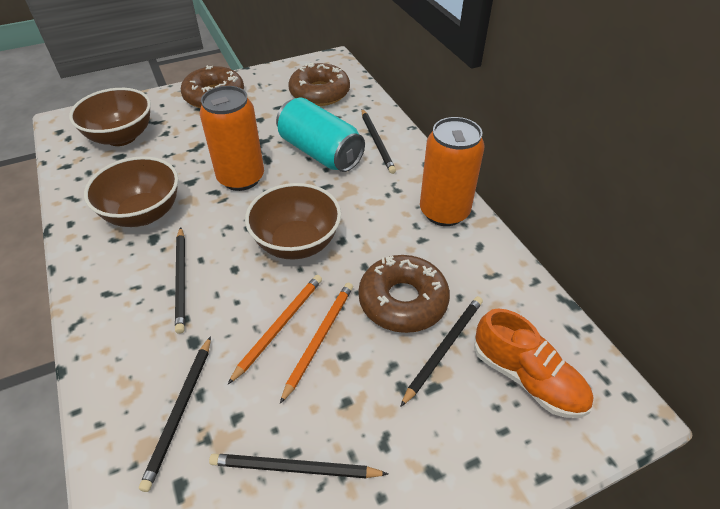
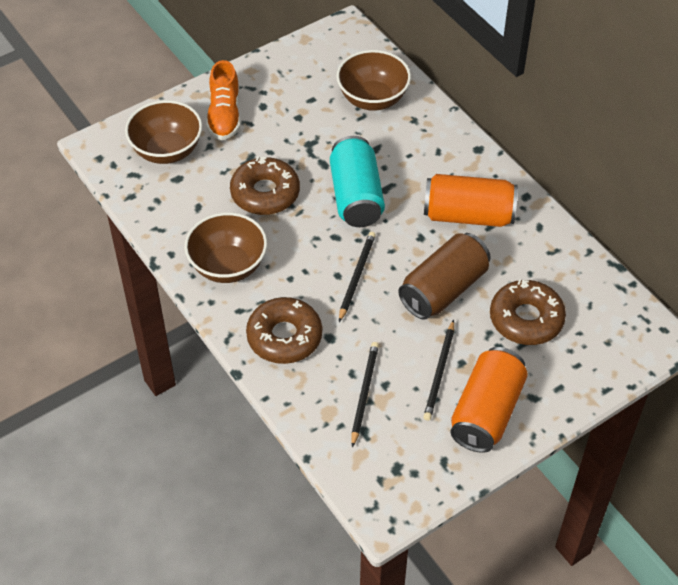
black pencil: [139,336,211,492] [175,227,185,334] [209,453,388,478] [361,109,396,174] [400,296,483,407] = 5 -> [339,232,376,322] [351,342,379,447] [423,320,454,421] = 3
brown can: none = 0 -> [398,233,491,320] = 1
orange pencil: [228,275,322,384] [280,283,353,404] = 2 -> none = 0

